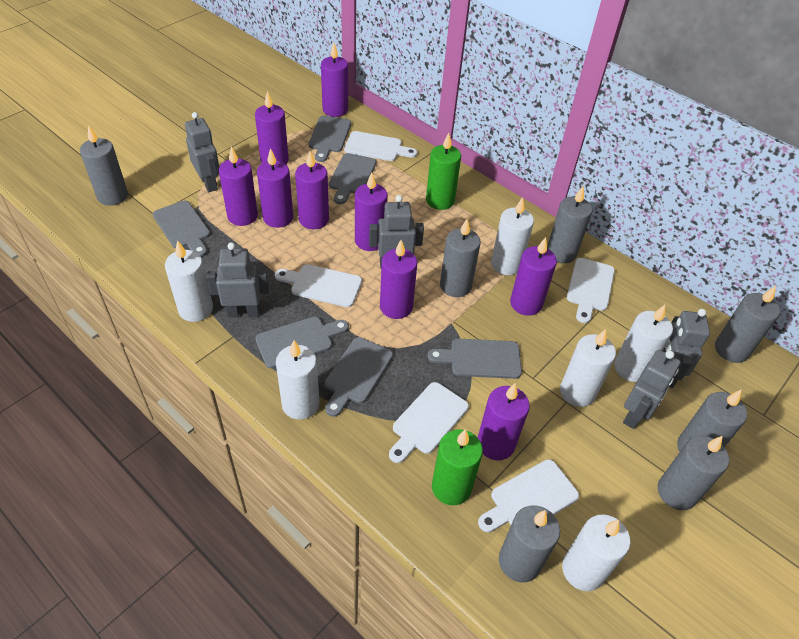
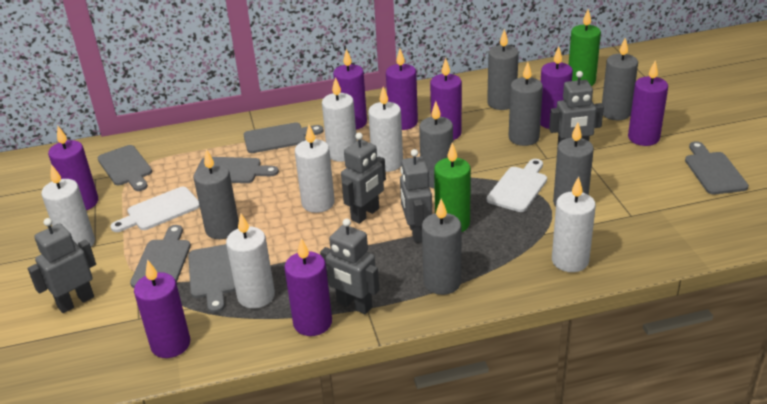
purple candle: [219,146,258,226] [255,91,289,164] [257,148,293,228] [295,151,329,229] [321,43,348,117] [355,172,388,251] [380,240,417,319] [478,383,530,460] [510,237,557,316] = 9 -> [48,126,98,210] [134,259,190,358] [284,238,332,336] [333,49,367,130] [386,49,418,130] [430,58,462,140] [540,46,573,129] [628,61,668,146] = 8
white cutting board: [275,264,362,307] [344,131,417,161] [389,382,469,463] [478,459,579,532] [567,258,615,323] = 5 -> [110,187,200,232] [486,159,547,212] = 2

